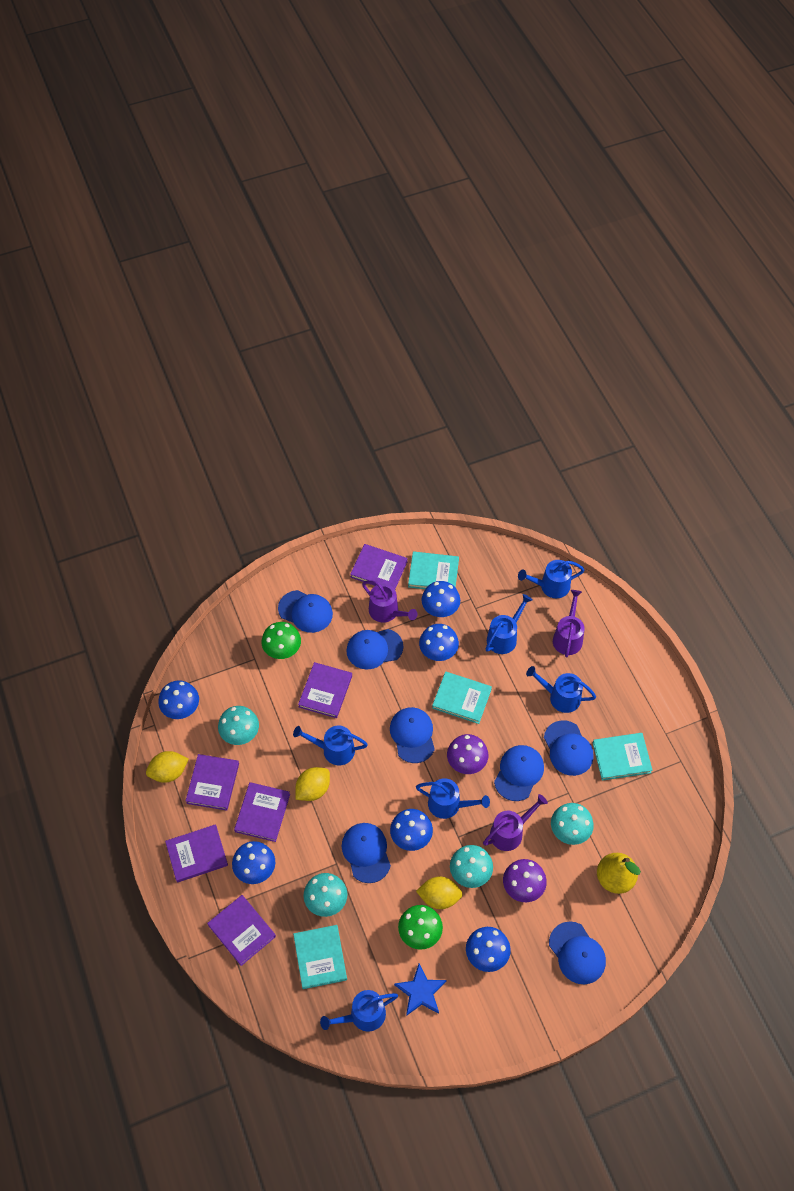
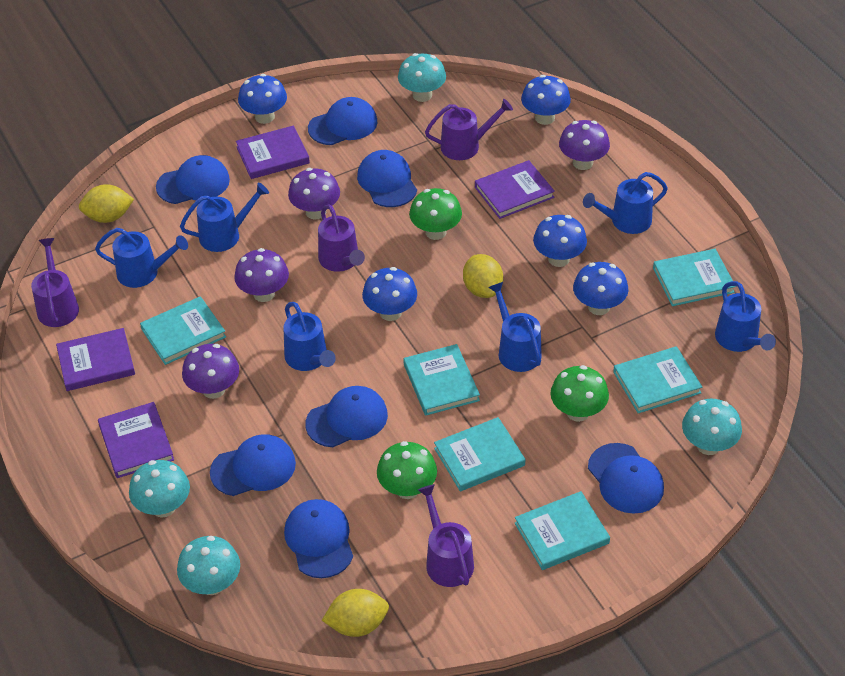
blue mushroom: [158,680,199,719] [232,841,275,884] [390,809,433,851] [419,624,459,661] [421,581,460,617] [466,927,511,972] = 6 -> [238,74,287,124] [362,267,417,321] [521,75,571,125] [533,215,587,267] [573,262,628,315] = 5
blue star: [394,964,447,1016] = 1 -> none = 0
green mushroom: [262,622,301,659] [398,905,443,950] = 2 -> [377,441,437,499] [409,188,462,240] [550,365,609,422] = 3
purple book: [165,824,228,883] [185,754,239,811] [207,895,276,966] [234,782,290,842] [298,662,352,718] [350,544,408,589] = 6 -> [56,328,135,391] [98,402,174,478] [236,126,310,179] [475,160,555,219] = 4
purple mushroom: [447,734,488,774] [503,859,547,902] = 2 -> [182,344,239,399] [234,248,289,302] [288,168,340,219] [559,120,610,170] = 4
purple watering can: [362,580,417,623] [483,794,548,851] [553,590,585,657] = 3 -> [31,238,79,327] [318,204,365,272] [418,484,474,587] [425,99,513,160] = 4
turquoise book: [293,925,347,989] [408,552,459,589] [432,672,492,724] [593,733,653,781] = 4 -> [140,296,226,365] [403,344,480,416] [434,417,525,491] [514,491,610,570] [613,346,702,413] [653,249,736,306] = 6
yellow pear: [597,853,641,894] = 1 -> none = 0

